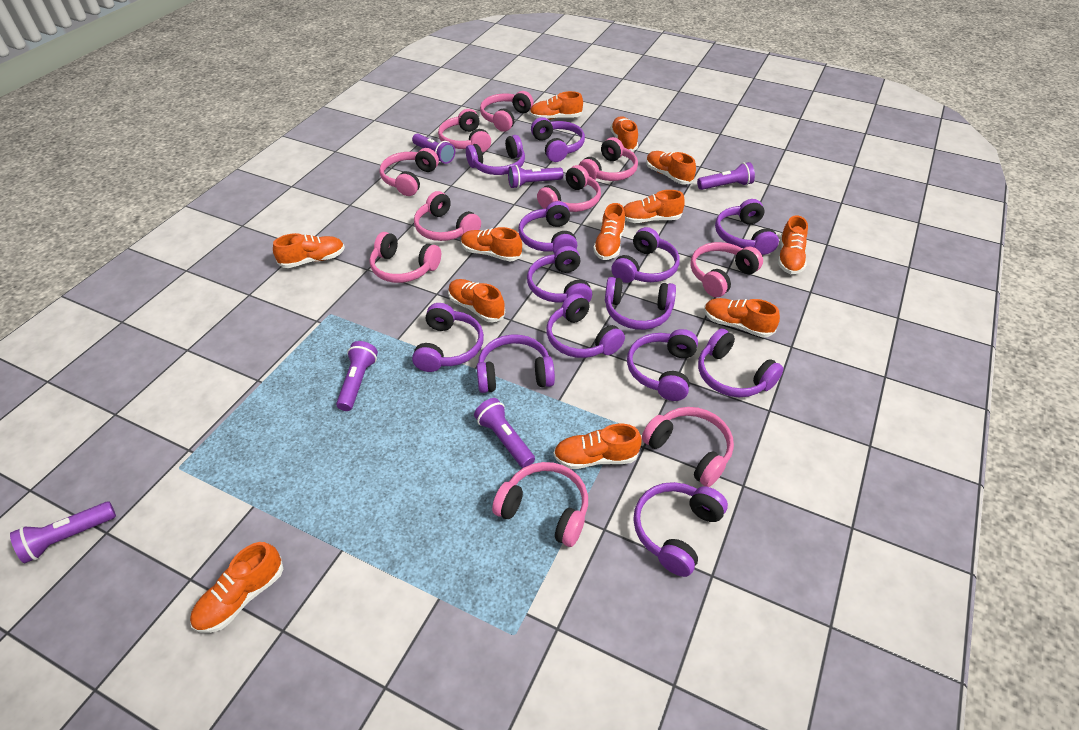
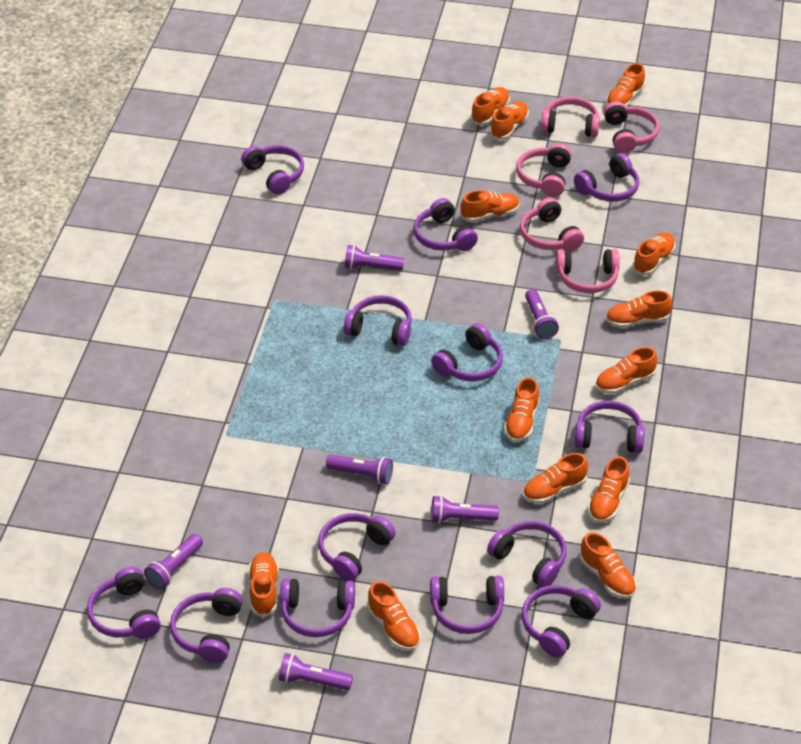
orange shoe: [190,542,283,633] [273,233,345,268] [448,279,505,322] [461,227,522,261] [530,91,583,120] [554,424,642,469] [593,203,625,260] [610,116,638,151] [624,190,685,223] [646,151,696,185] [704,298,780,338] [778,215,808,274] = 12 -> [248,552,279,617] [367,581,420,651] [461,190,520,222] [471,87,510,125] [490,101,529,140] [504,377,540,442] [523,453,588,504] [579,532,636,599] [588,456,630,523] [595,347,657,394] [606,63,645,106] [606,290,672,328] [632,232,676,275] = 13
pink headphones: [370,232,441,283] [379,148,439,196] [414,191,481,241] [438,109,491,152] [480,91,534,132] [492,462,588,547] [537,165,601,212] [579,137,638,181] [642,407,734,487] [691,242,763,297] = 10 -> [516,143,572,197] [520,198,584,251] [541,97,600,137] [556,249,620,293] [604,101,659,153] = 5

